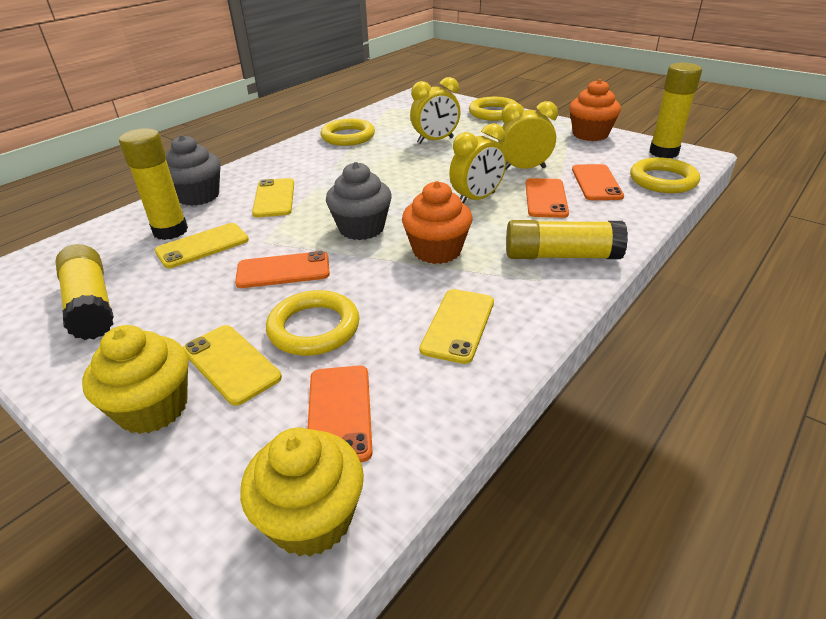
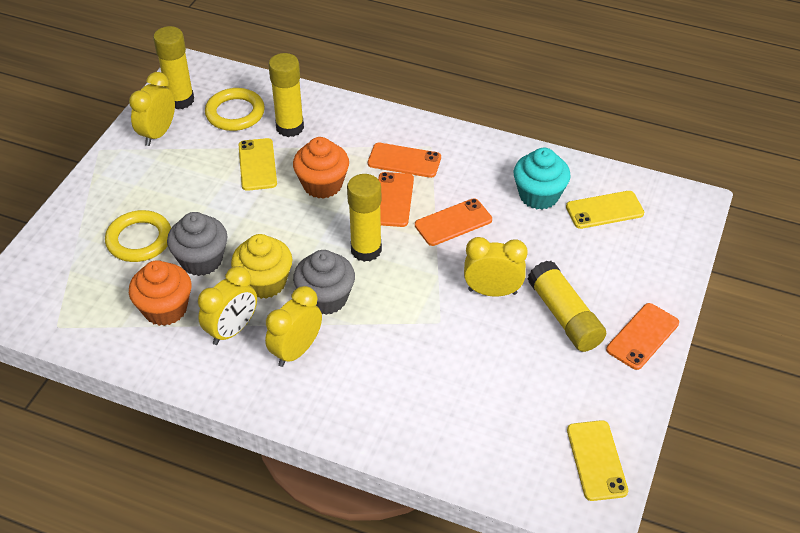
turquoise cupcake: none = 0 -> [514,148,571,210] = 1
yellow clock: [410,77,461,144] [449,123,506,203] [499,101,558,170] = 3 -> [129,72,175,146] [198,266,257,345] [265,286,322,367] [464,237,528,296] = 4
yellow cupcake: [82,325,188,434] [240,428,364,557] = 2 -> [231,234,292,299] = 1
yellow phone: [155,223,249,269] [183,325,282,406] [252,178,294,217] [420,289,494,364] = 4 -> [239,138,277,191] [566,191,644,229] [567,420,628,501] = 3
yellow ring: [266,290,360,356] [321,119,375,146] [469,97,517,121] [630,157,700,193] = 4 -> [105,210,171,262] [205,88,265,131] = 2

